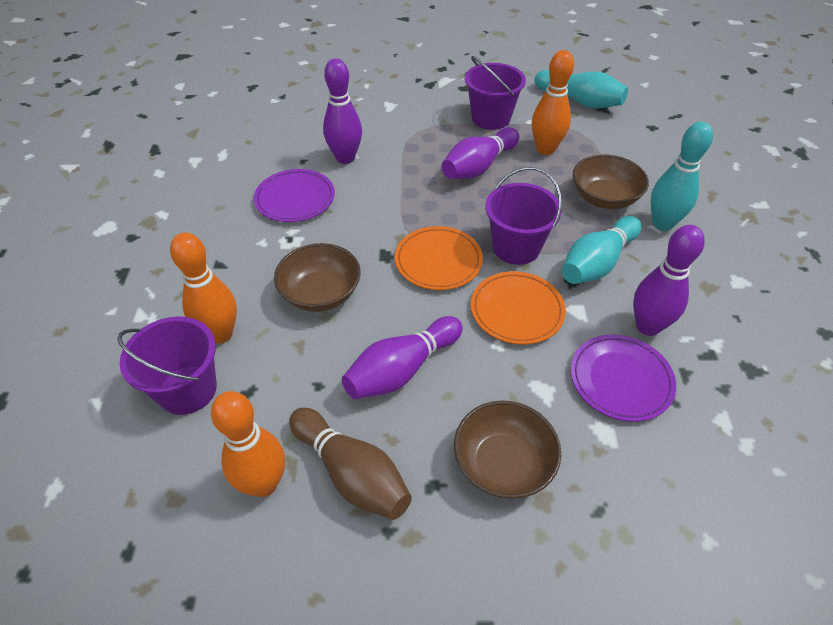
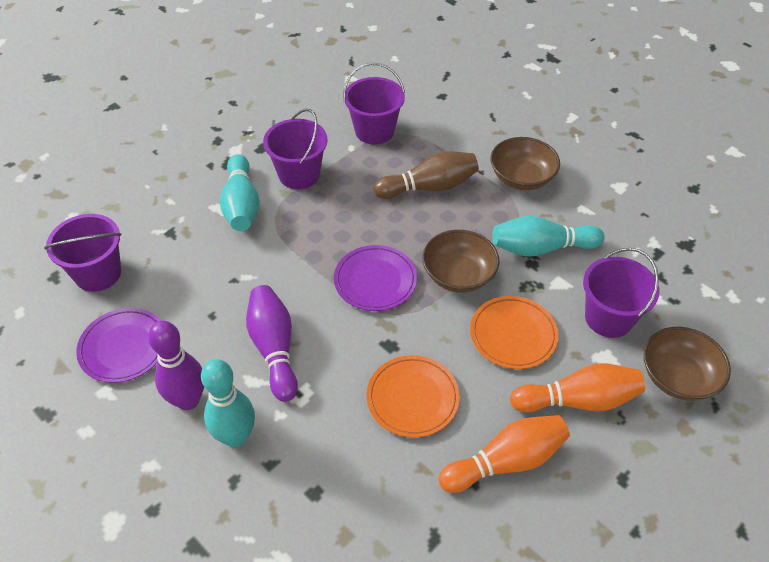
orange bowling pin: [170,232,237,344] [211,391,285,497] [532,50,574,155] = 3 -> [439,415,570,493] [510,364,645,413] = 2
purple bowling pin: [323,58,362,164] [342,316,463,399] [442,127,519,179] [633,225,705,336] = 4 -> [148,321,204,410] [246,285,298,402] = 2
purple bucket: [117,317,217,415] [465,56,526,130] [485,167,562,265] = 3 -> [44,214,121,292] [263,109,328,189] [343,63,405,144] [583,248,660,338] = 4

